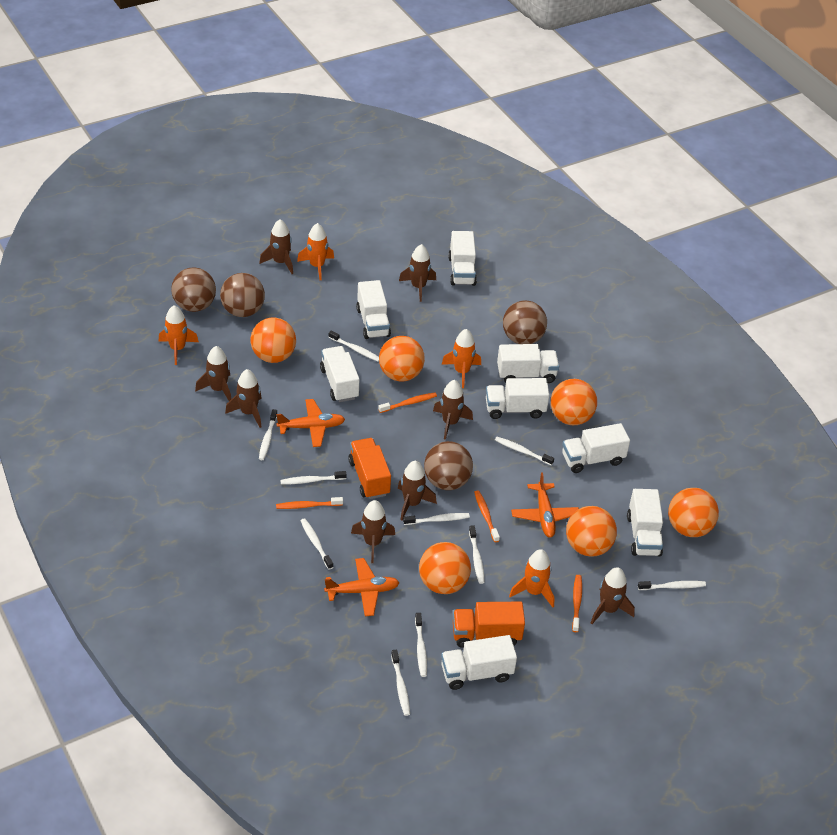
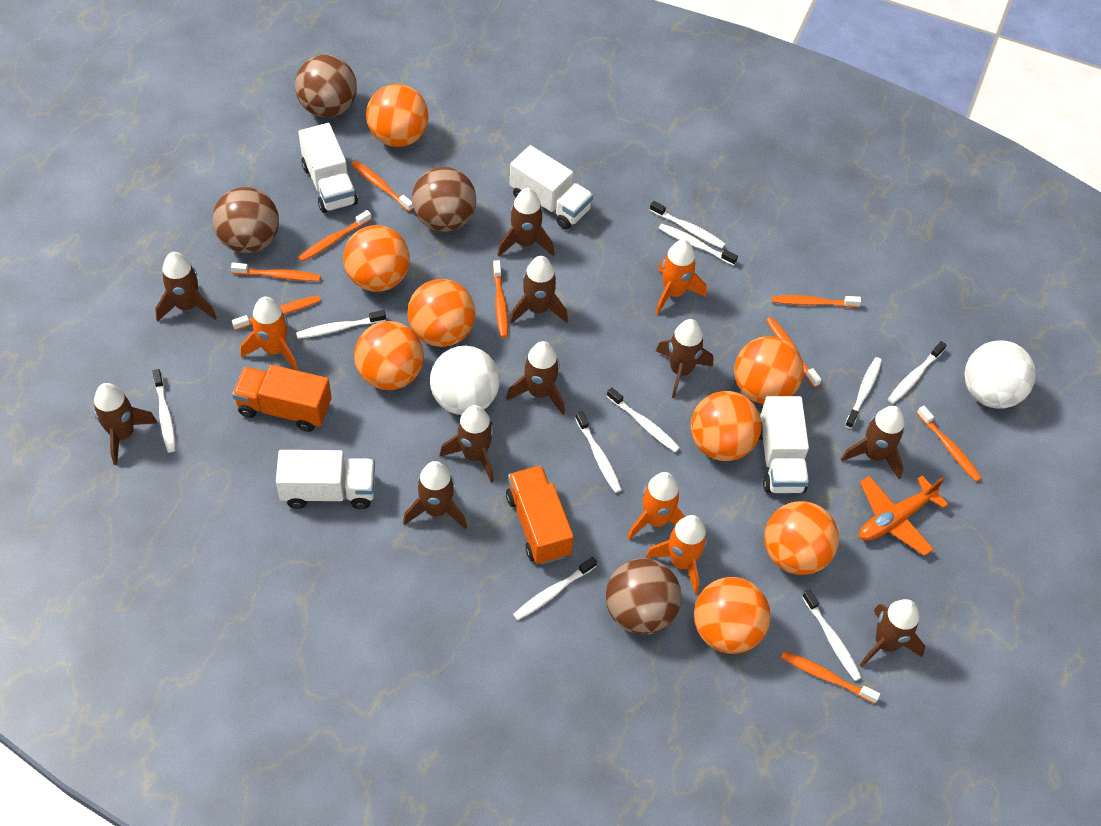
brown rocket: [195,346,231,401] [225,369,262,428] [259,219,293,274] [351,500,395,563] [398,461,437,521] [399,244,436,302] [433,380,473,440] [591,567,635,624] = 8 -> [94,383,158,465] [155,252,217,322] [403,461,467,529] [440,405,494,483] [497,188,554,256] [506,341,565,415] [510,256,568,324] [656,319,713,399] [841,406,905,479] [860,599,925,667] = 10
orange ball: [250,318,296,363] [379,336,425,381] [419,542,471,594] [551,379,597,425] [566,506,617,556] [668,488,719,537] = 6 -> [343,225,410,292] [354,321,424,390] [366,84,429,147] [407,279,475,347] [691,391,762,461] [694,577,771,654] [734,336,804,404] [764,501,839,575] = 8
orange plane: [276,399,345,447] [324,558,400,616] [511,472,579,537] = 3 -> [859,475,948,556] = 1
orange toothbrush: [276,497,343,509] [378,392,437,413] [474,490,500,542] [572,575,582,632] = 4 -> [231,263,321,281] [232,295,320,330] [298,210,371,262] [351,161,413,212] [493,260,508,338] [766,317,821,387] [772,295,861,308] [781,651,880,703] [917,406,982,482] = 9
white ball: none = 0 -> [430,346,500,415] [964,340,1036,409] = 2
white truck: [320,346,359,402] [356,280,391,339] [441,635,517,690] [448,231,477,286] [486,378,550,419] [497,344,559,383] [562,423,630,473] [627,489,663,557] = 8 -> [276,450,375,509] [298,123,358,213] [510,145,593,230] [759,396,809,493] = 4

